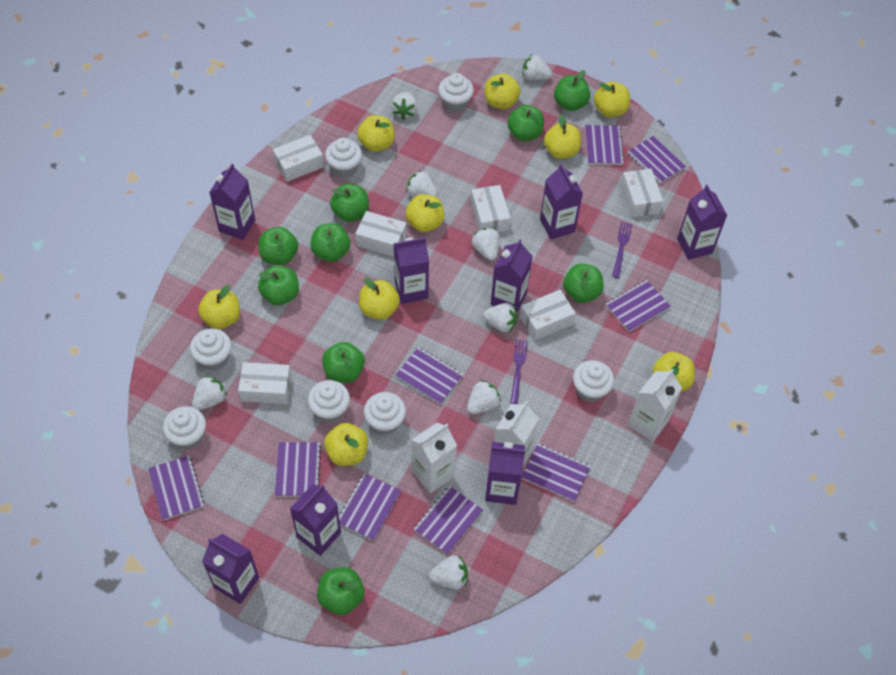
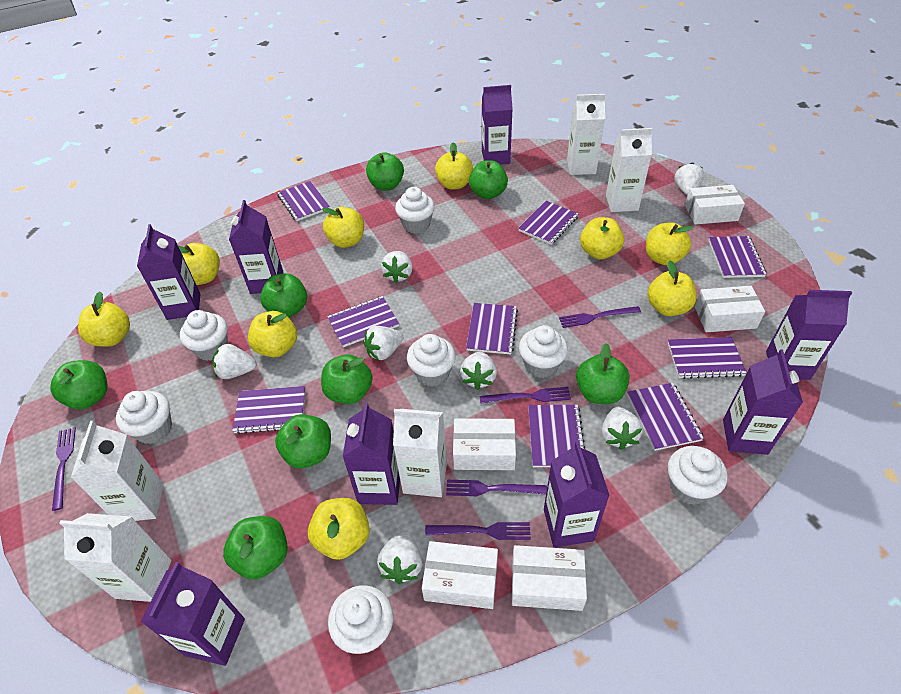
green apple: [258,227,298,265] [258,266,299,305] [310,223,350,262] [317,568,364,615] [322,342,365,383] [330,184,369,222] [507,105,544,141] [554,70,590,111] [563,264,604,303] = 9 -> [50,360,107,409] [223,516,288,579] [260,273,307,317] [275,414,331,468] [321,354,373,404] [366,152,404,191] [469,160,508,199] [576,343,630,404] = 8
purple fork: [510,339,528,404] [612,222,632,278] = 2 -> [52,427,76,511] [425,522,531,540] [446,480,547,496] [480,387,571,404] [559,306,641,328] = 5
white box: [238,362,292,404] [273,135,324,182] [355,211,407,257] [471,185,510,232] [520,290,576,341] [621,169,663,217] = 6 -> [422,541,498,609] [453,418,516,470] [512,545,587,611] [685,185,745,225] [694,286,765,332] = 5
white carton: [412,422,457,494] [494,401,539,466] [628,369,682,442] = 3 -> [59,513,172,602] [71,421,164,521] [393,409,447,497] [567,94,606,175] [606,128,652,212] = 5
white strawberry: [192,376,227,410] [391,92,418,120] [406,170,438,197] [429,555,468,590] [467,380,501,414] [472,228,500,261] [483,303,517,332] [523,54,552,81] = 8 -> [212,344,256,379] [364,326,403,360] [377,531,423,584] [381,251,413,283] [460,351,497,390] [602,407,643,450] [674,162,704,195] = 7

